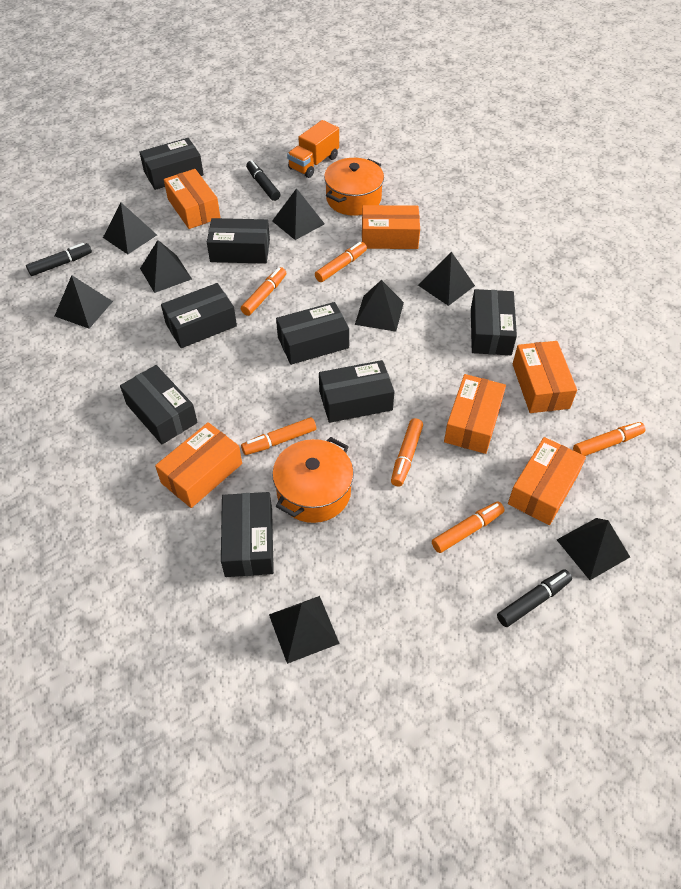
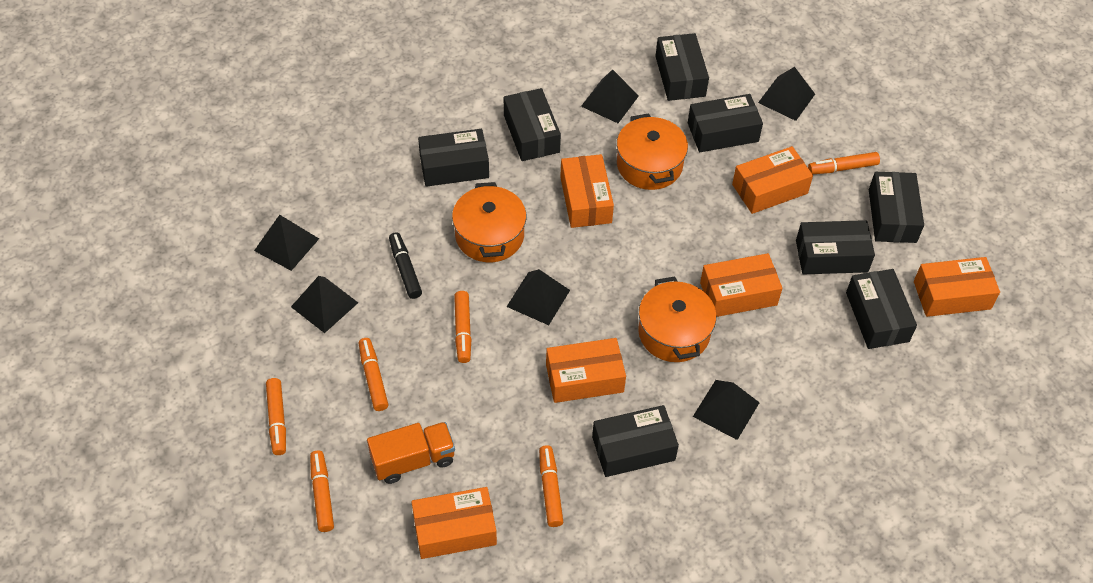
black marker: [26,243,92,276] [246,160,280,201] [497,570,572,627] = 3 -> [389,232,422,299] = 1
black pyramid: [55,275,113,329] [103,203,157,254] [140,240,192,293] [269,596,340,664] [272,188,325,240] [355,280,404,332] [418,252,475,306] [557,518,630,580] = 8 -> [254,215,319,271] [291,276,358,333] [507,269,570,325] [581,69,639,123] [693,380,760,440] [758,67,815,121] = 6
orange pot: [272,437,354,523] [324,158,384,216] = 2 -> [452,182,526,262] [617,113,688,190] [638,276,716,362] = 3

